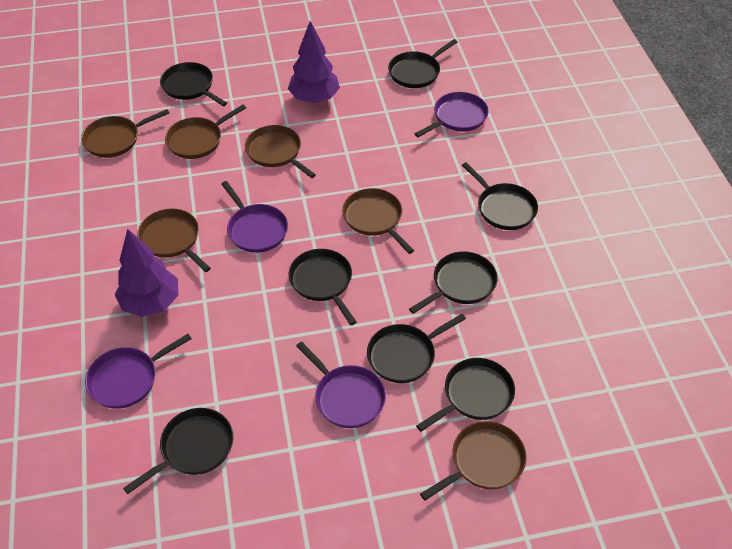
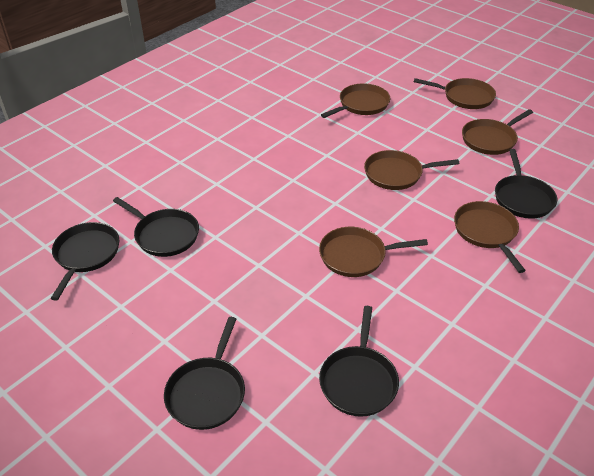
black pan: [123,408,233,494] [160,62,227,106] [289,249,357,325] [367,314,466,383] [388,39,457,88] [409,251,498,314] [416,358,515,432] [462,162,538,230] = 8 -> [50,222,119,301] [113,197,199,257] [164,317,245,430] [319,306,399,417] [495,149,557,219] = 5
purple pan: [85,334,192,409] [221,181,288,253] [296,341,386,428] [415,92,489,137] = 4 -> none = 0
purple tree: [115,229,178,317] [288,21,340,103] = 2 -> none = 0

